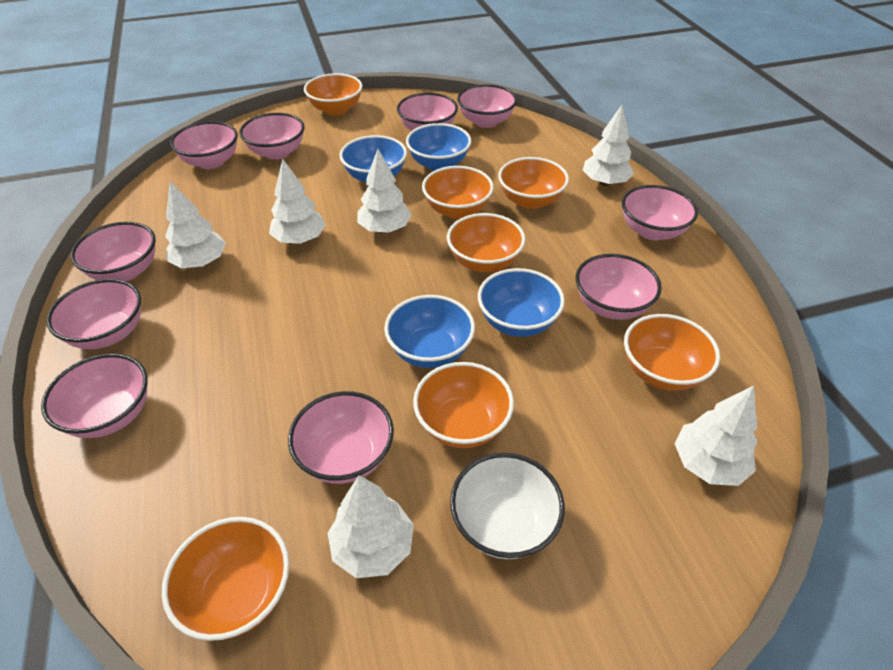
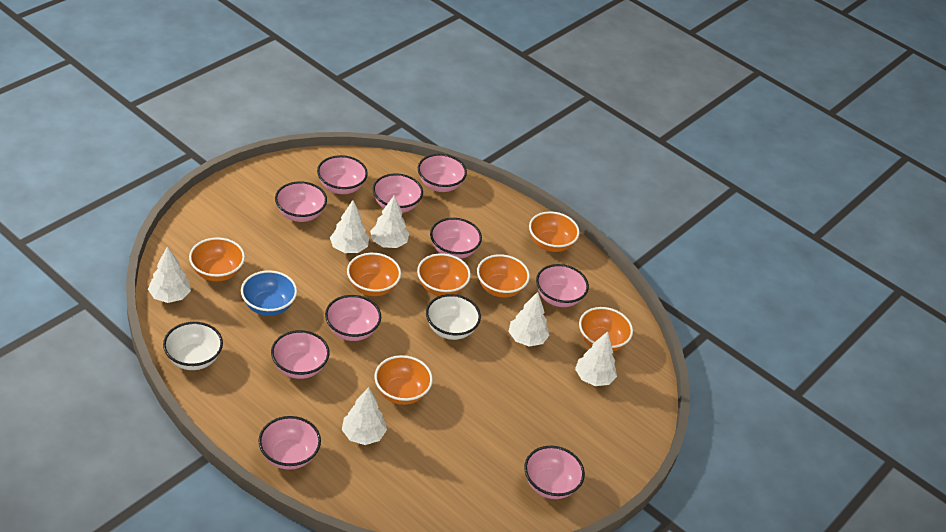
blue bowl: [339,135,407,182] [384,295,475,368] [406,123,471,171] [478,268,565,337] = 4 -> [241,270,297,316] = 1
white bowl: [450,453,565,559] = 1 -> [163,322,223,370] [426,294,481,340] = 2

